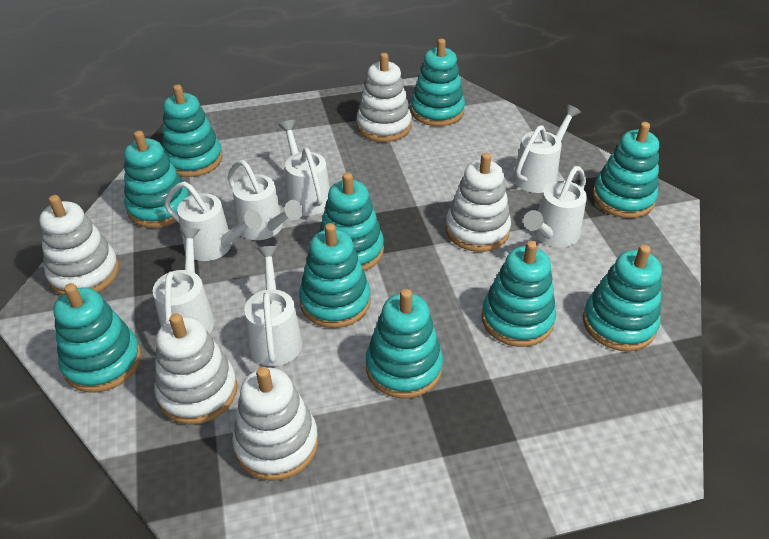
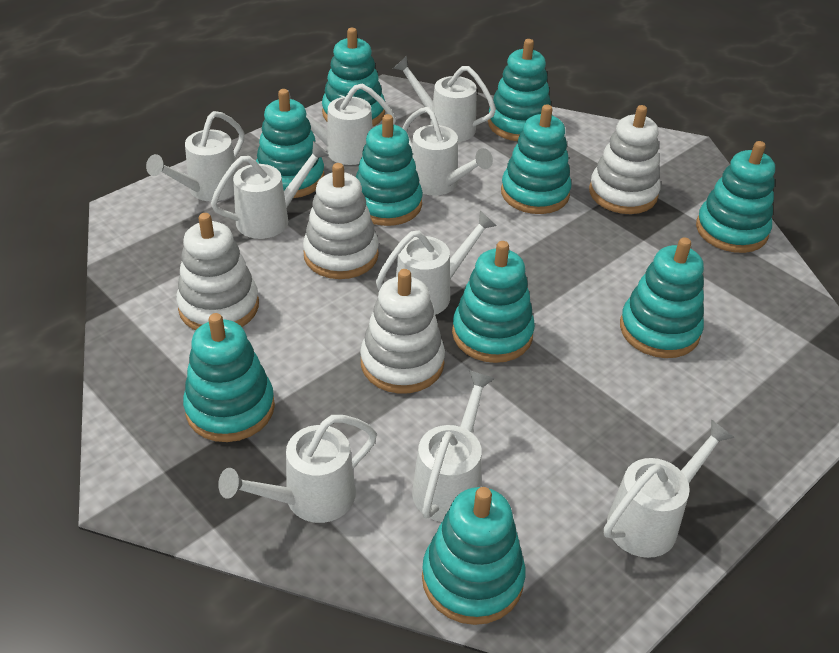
white stacking toy: [39,195,119,295] [155,313,237,425] [232,367,318,481] [357,53,412,142] [445,153,511,252] = 5 -> [176,213,259,330] [303,163,379,279] [360,269,445,394] [589,105,661,214] = 4
white watering can: [153,228,215,334] [164,181,262,261] [228,160,303,240] [244,246,302,366] [278,120,330,216] [513,104,581,193] [523,166,587,247] = 7 -> [146,111,244,201] [211,141,329,239] [218,415,377,523] [288,84,396,165] [376,211,497,315] [393,56,496,142] [403,107,493,196] [412,370,495,522] [604,419,735,558] = 9

